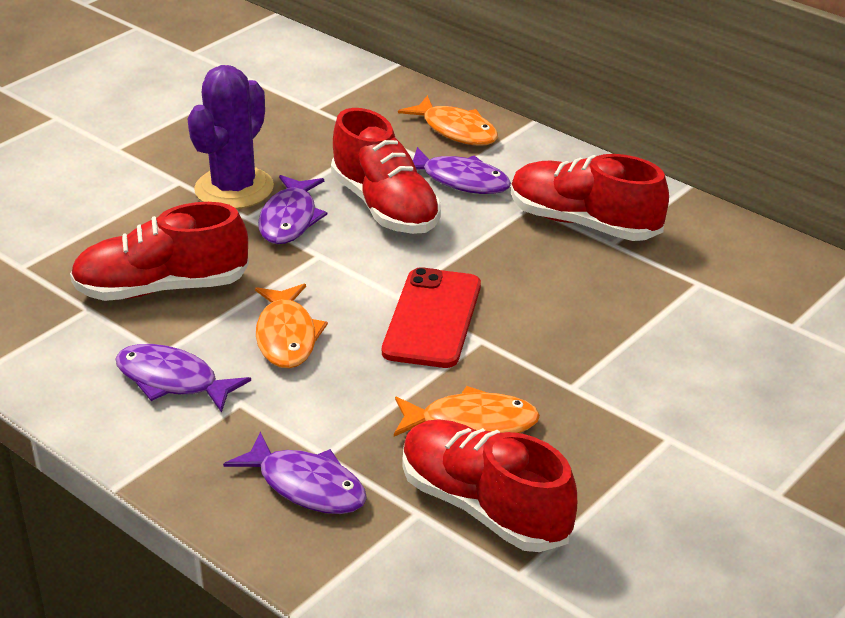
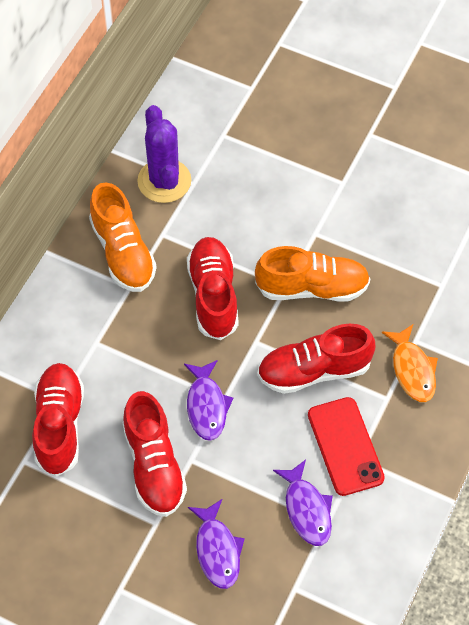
orange fish: [255,284,328,368] [394,386,540,436] [398,95,498,146] = 3 -> [382,324,438,402] = 1
orange shoe: none = 0 -> [89,182,157,292] [255,246,370,302] = 2
purple fish: [115,344,251,413] [223,432,367,514] [258,175,327,244] [412,147,511,194] = 4 -> [184,360,233,441] [188,499,245,589] [273,459,333,546] = 3

